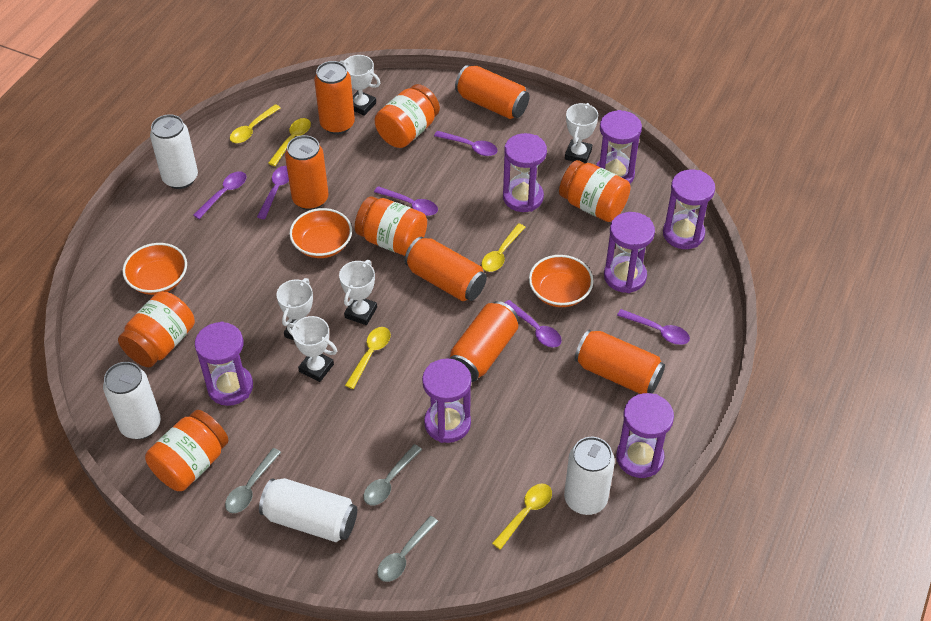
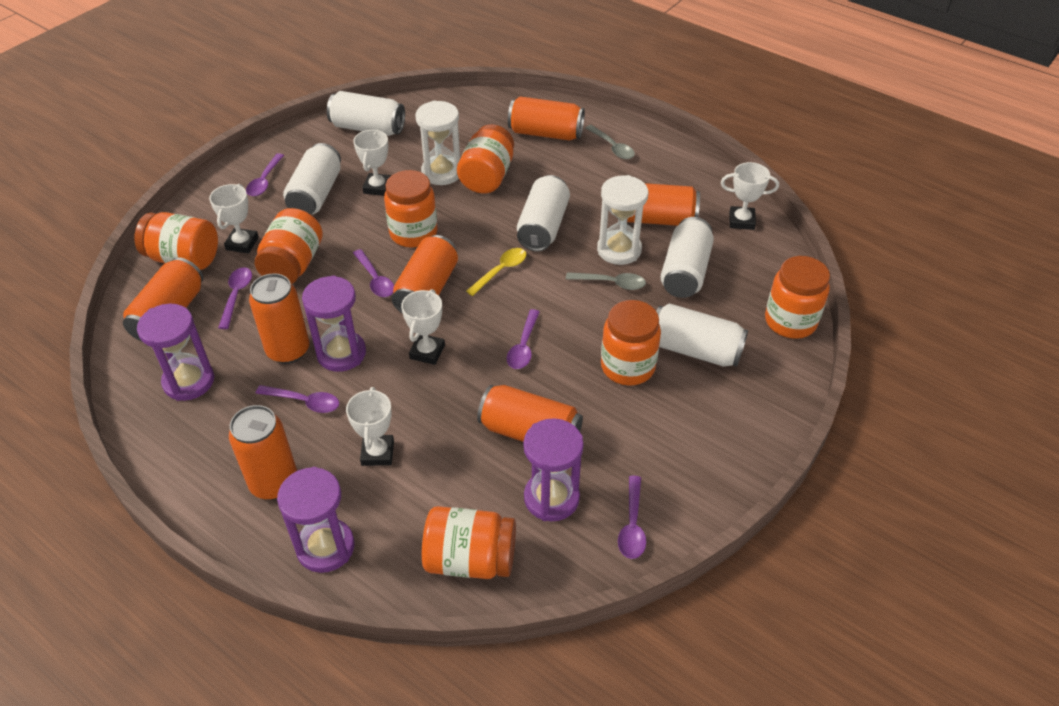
grey spoon: [225,448,281,513] [363,444,422,505] [377,516,439,582] = 3 -> [566,272,646,290] [586,125,635,159] = 2
orange bowl: [122,243,187,295] [289,208,352,258] [529,255,593,307] = 3 -> none = 0
orange can: [285,135,329,210] [314,61,355,135] [404,237,487,301] [449,301,518,382] [455,65,530,119] [575,330,665,394] = 6 -> [123,257,203,341] [229,405,297,500] [249,273,309,364] [392,235,458,314] [477,385,583,442] [508,96,585,141] [627,183,700,226] = 7
orange jar: [118,291,195,367] [145,410,228,491] [355,196,427,256] [374,84,440,148] [559,160,631,222] = 5 -> [135,212,218,270] [255,208,323,284] [384,170,437,248] [422,506,516,579] [457,124,514,194] [601,300,661,386] [765,256,830,339] = 7
purple hourglass: [195,322,253,406] [422,358,471,443] [503,133,547,212] [596,110,642,183] [604,212,655,293] [616,393,674,478] [663,169,715,249] = 7 -> [137,304,215,401] [277,467,355,573] [302,275,366,372] [523,418,584,521] = 4
white can: [103,362,161,439] [150,114,198,189] [259,478,357,542] [564,437,615,515] = 4 -> [283,143,341,215] [327,91,405,136] [517,175,570,251] [656,303,748,367] [660,217,714,298] = 5
white hourglass: none = 0 -> [415,101,460,185] [597,175,648,265] = 2
yellow spoon: [230,104,280,143] [268,118,311,166] [345,327,391,389] [481,223,525,272] [492,484,552,550] = 5 -> [466,248,526,296] = 1

